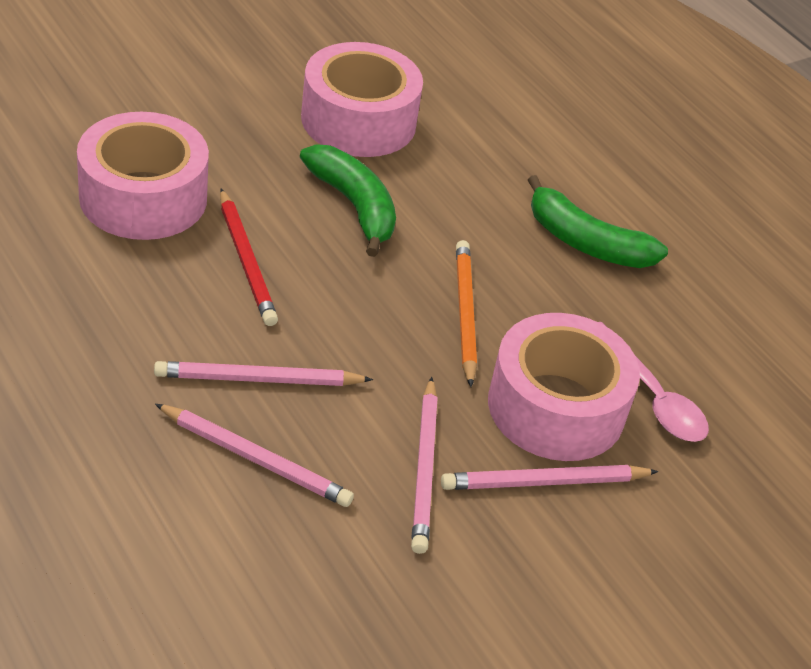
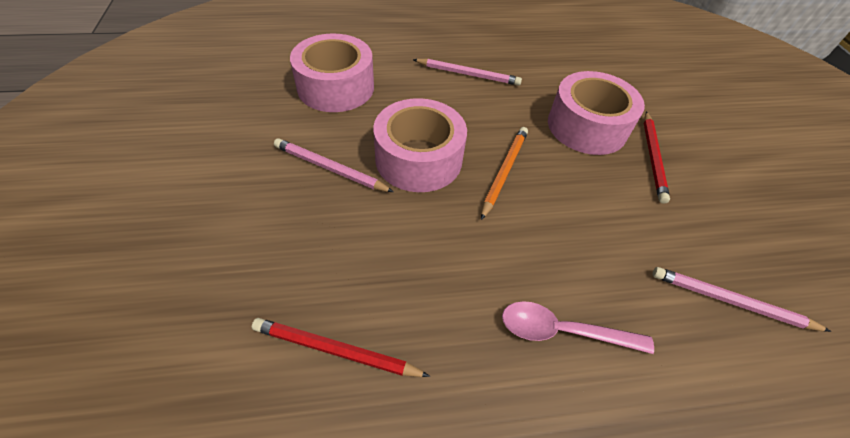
green banana: [300,144,396,257] [528,175,668,268] = 2 -> none = 0
pink pencil: [154,361,373,386] [155,404,354,507] [411,377,438,554] [441,465,659,490] = 4 -> [274,138,393,192] [413,59,522,86] [653,267,831,332] = 3
red pencil: [220,188,278,326] = 1 -> [252,318,430,377] [644,111,670,204] = 2

